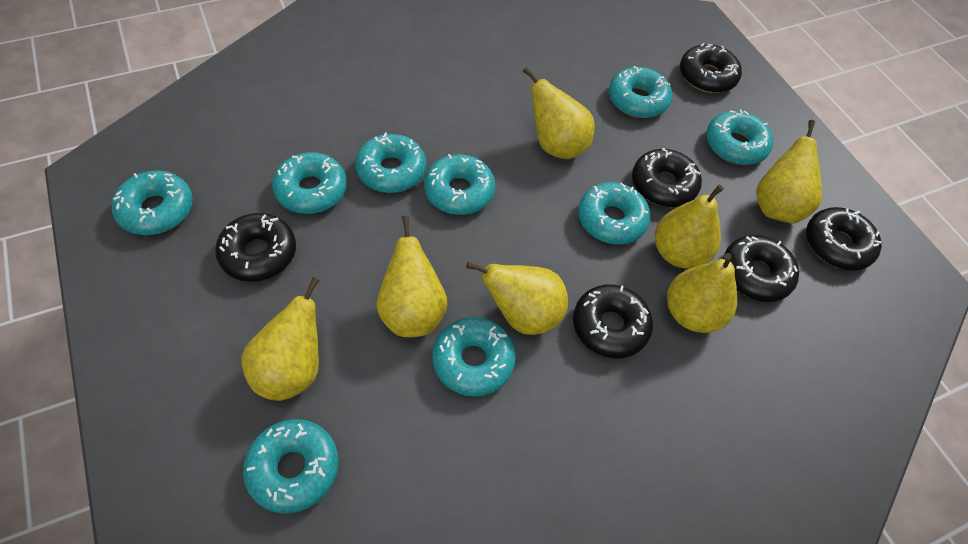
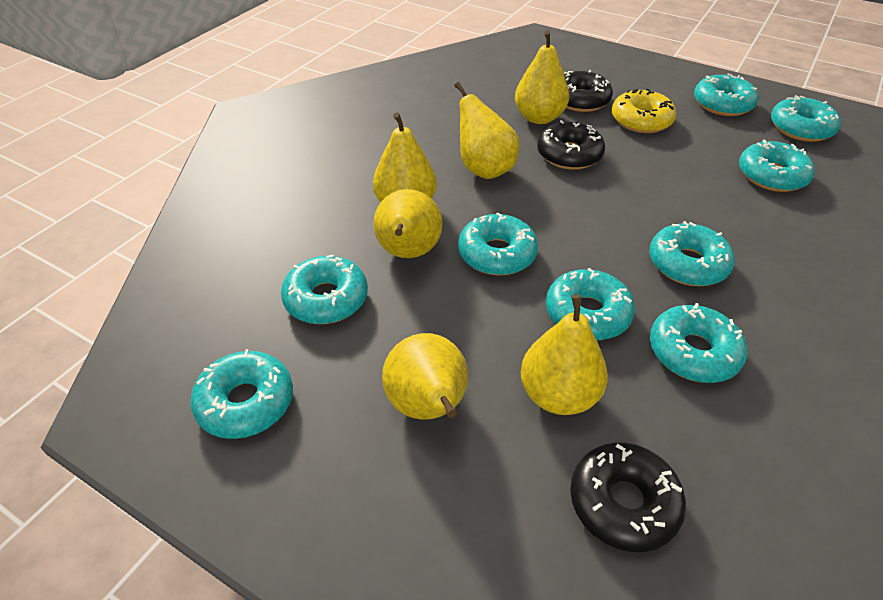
black donut: [215,213,296,282] [573,284,653,358] [632,148,702,207] [680,43,742,93] [723,235,799,302] [806,207,882,271] = 6 -> [537,120,605,170] [564,70,613,112] [570,442,686,552] = 3
yellow donut: none = 0 -> [612,89,676,133] = 1
yellow pear: [242,277,320,401] [377,216,448,337] [466,262,568,335] [523,67,594,159] [655,185,724,269] [667,253,737,333] [756,120,822,223] = 7 -> [373,112,437,202] [373,189,442,258] [382,333,468,420] [455,82,519,179] [515,31,569,124] [520,294,608,415] = 6

